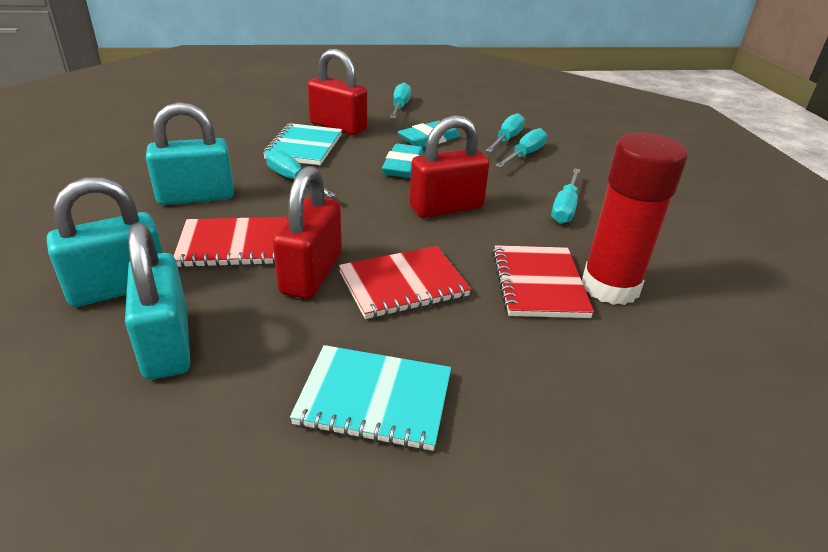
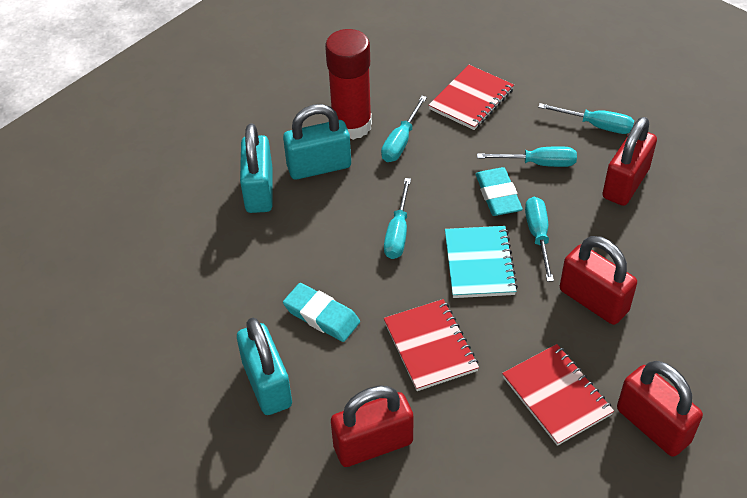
red padlock: [273,166,342,299] [308,49,367,135] [410,115,490,218] = 3 -> [331,386,413,467] [560,236,637,325] [602,117,657,206] [617,361,703,457] = 4
turquoise notebook: [263,123,342,165] [290,345,451,451] = 2 -> [445,226,518,298] = 1

